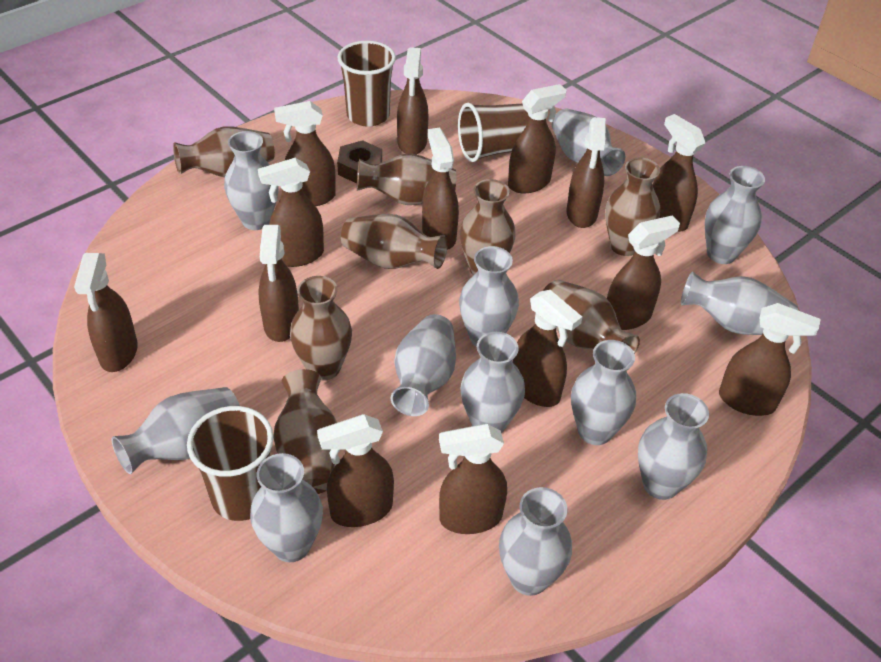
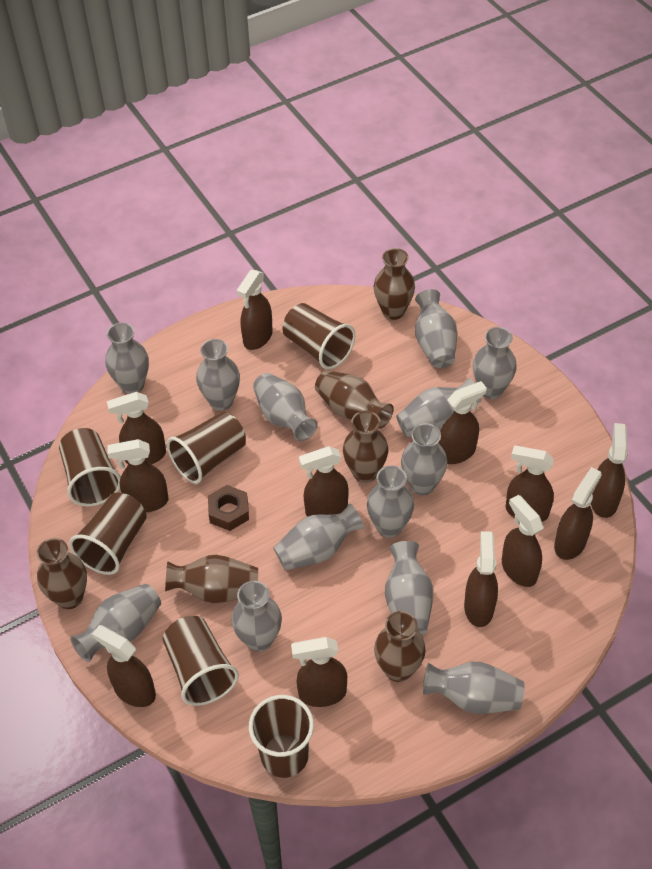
brown cup: [187,406,274,521] [338,41,396,127] [458,103,529,162] = 3 -> [59,428,121,506] [69,493,147,575] [163,616,239,706] [167,412,246,484] [249,695,314,778] [282,303,355,369] = 6
brown spray bottle: [74,253,138,372] [258,158,324,267] [259,225,299,342] [274,101,336,206] [317,414,394,527] [397,47,428,155] [422,127,459,250] [439,424,507,534] [508,84,567,194] [513,290,582,407] [566,117,606,228] [607,215,680,330] [653,114,706,232] [719,303,821,416] = 14 -> [92,625,156,707] [107,392,166,464] [107,439,168,512] [237,270,273,350] [291,637,347,707] [299,446,349,517] [438,381,487,464] [464,531,498,627] [502,495,544,587] [506,446,554,522] [554,467,602,560] [591,423,628,518] = 12
brown vase: [173,126,275,177] [274,369,337,494] [290,276,352,381] [341,214,447,269] [357,154,456,205] [460,179,516,276] [543,280,640,354] [605,158,660,256] = 8 -> [37,538,87,609] [165,555,258,603] [315,370,394,429] [343,411,388,483] [374,248,415,320] [374,611,426,682] = 6
grey vase: [112,387,240,474] [224,131,279,230] [250,453,323,562] [391,314,456,416] [459,246,519,347] [460,332,525,433] [499,487,572,596] [552,109,625,176] [571,340,636,445] [638,393,709,500] [681,271,798,335] [705,166,765,264] = 12 -> [70,584,161,662] [105,323,149,394] [196,339,240,411] [231,581,282,652] [253,373,318,441] [273,503,364,570] [367,466,414,538] [385,541,434,636] [396,378,481,437] [401,423,447,495] [415,289,457,368] [423,662,524,714] [473,327,517,399] = 13

